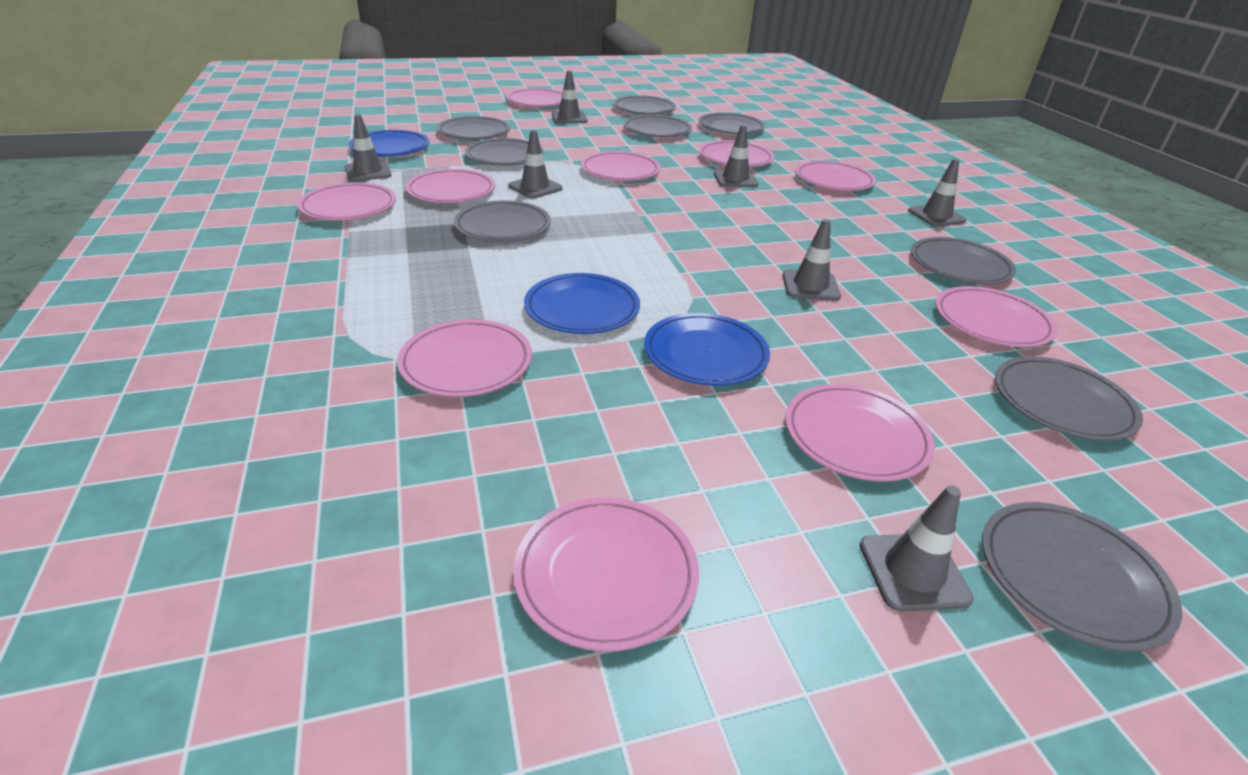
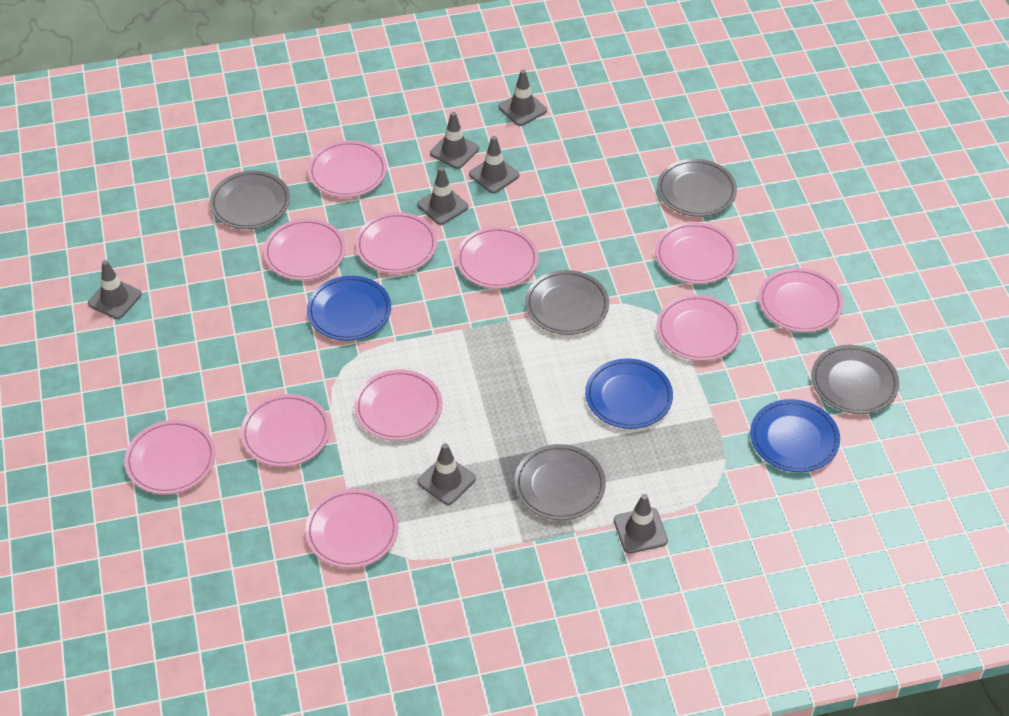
grey plate: [437,116,510,140] [454,200,551,242] [465,138,544,166] [613,95,676,115] [624,115,692,137] [698,113,765,134] [911,237,1016,284] [982,502,1182,652] [995,356,1143,441] = 9 -> [210,171,290,229] [515,444,606,520] [525,270,609,335] [657,159,737,217] [811,345,899,414] = 5
pink plate: [297,182,396,221] [397,319,532,397] [405,169,495,203] [506,88,563,107] [513,497,699,652] [581,151,660,181] [699,140,774,167] [785,384,935,482] [796,161,876,191] [935,286,1057,347] = 10 -> [124,420,216,494] [241,394,330,467] [263,219,346,280] [305,489,399,568] [308,140,387,197] [354,370,442,441] [356,212,437,273] [456,227,538,289] [655,222,738,284] [657,295,742,361] [759,268,843,332] = 11

